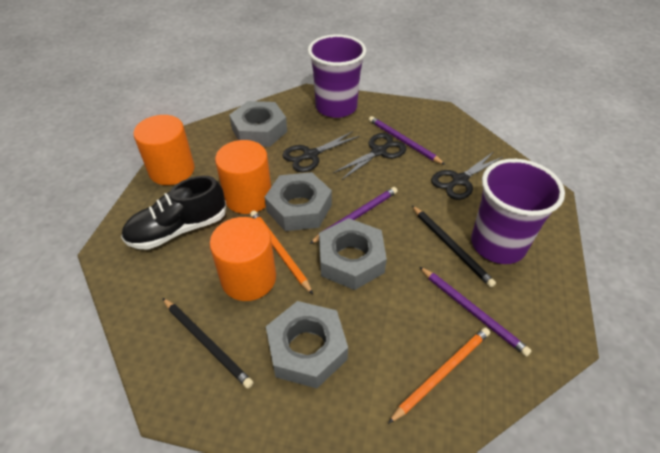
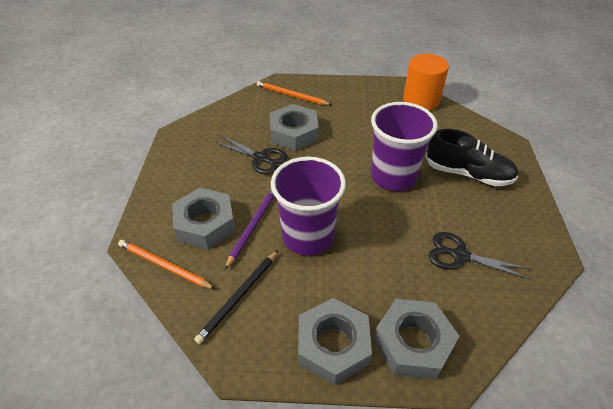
black pencil: [163,298,254,388] [412,206,496,287] = 2 -> [194,250,278,344] = 1
black scissors: [282,131,360,172] [333,133,406,180] [431,152,503,200] = 3 -> [214,135,287,175] [429,232,530,279] = 2
orange cylinder: [133,115,195,185] [210,217,276,301] [215,140,271,214] = 3 -> [403,54,449,110] = 1
purple pencil: [309,187,398,244] [369,116,445,165] [420,267,532,357] = 3 -> [225,189,274,269] = 1

